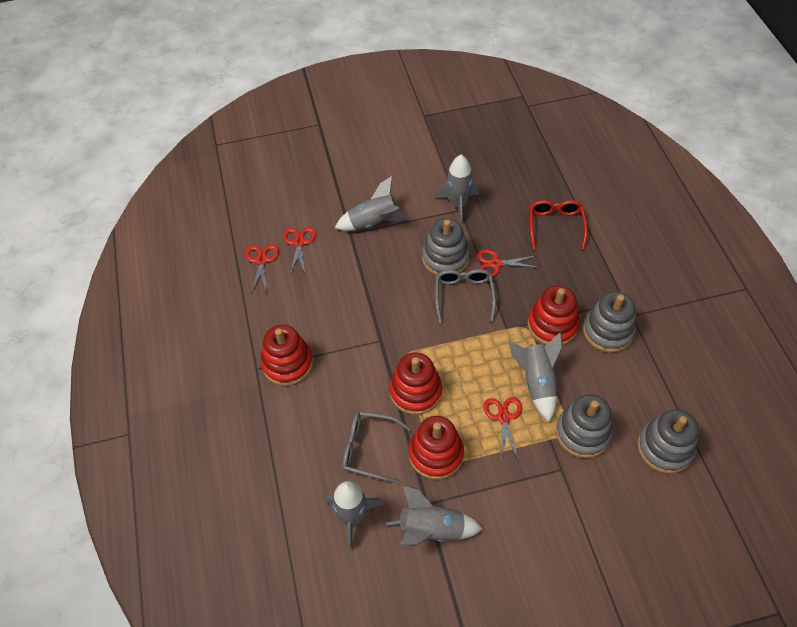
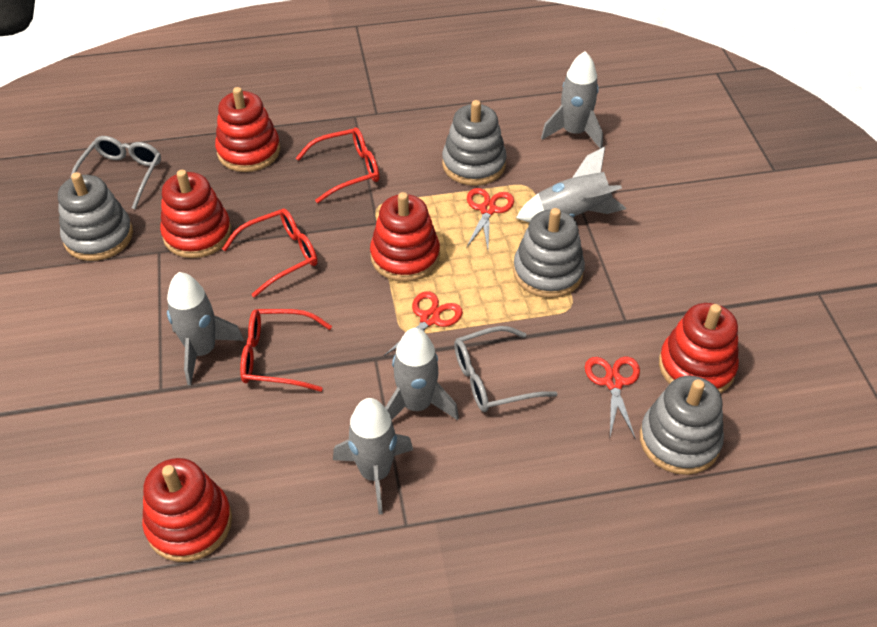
red glasses: [530,200,588,250] = 1 -> [222,209,318,297] [240,309,332,392] [296,127,379,203] = 3
red scissors: [245,245,279,295] [283,227,316,274] [477,249,539,277] [484,397,522,461] = 4 -> [384,291,463,356] [466,188,514,249] [585,357,640,440] = 3
red stacking toy: [260,325,313,386] [389,352,442,415] [409,416,464,480] [528,286,579,345] = 4 -> [142,458,232,562] [160,170,231,258] [215,87,280,172] [370,192,440,282] [659,303,739,394] = 5

